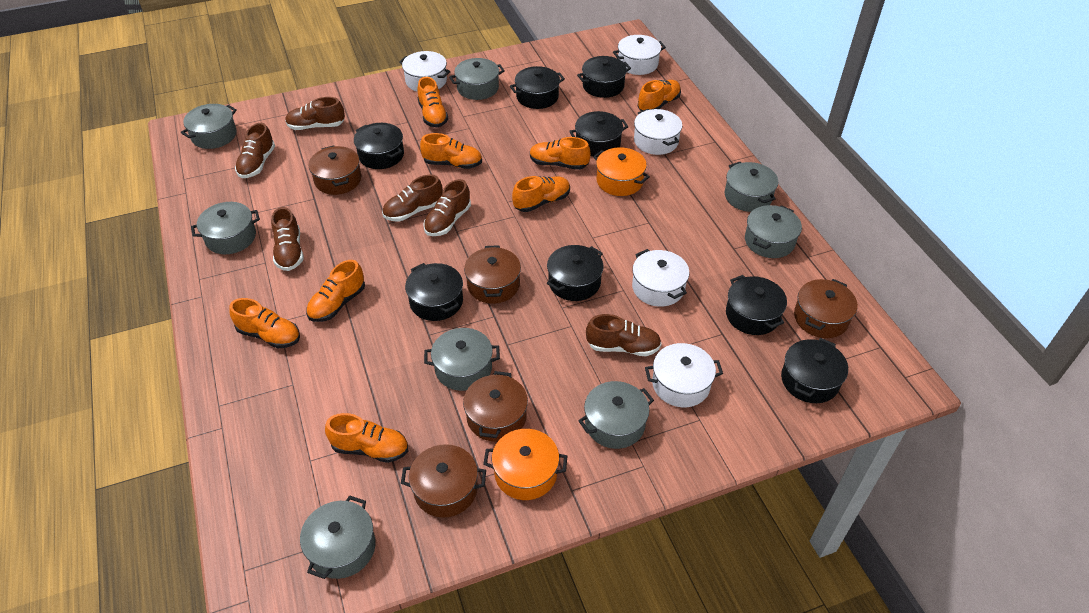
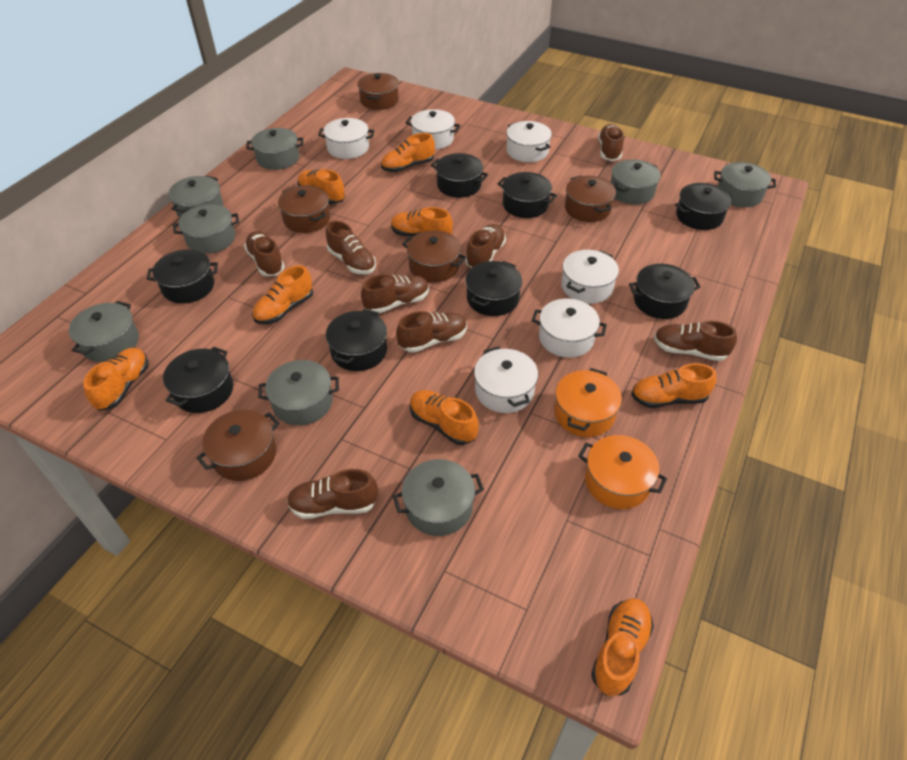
brown shoe: [235,123,275,178] [271,207,303,271] [285,97,345,130] [382,175,443,221] [423,179,471,236] [586,314,661,356] = 6 -> [244,231,285,276] [287,469,378,519] [326,221,376,274] [361,274,429,313] [396,311,467,353] [465,224,506,268] [598,124,624,161] [654,321,737,361] = 8
white pot: [399,51,451,92] [613,35,666,75] [632,249,690,307] [634,109,682,155] [645,343,723,407] = 5 -> [318,118,374,159] [406,109,460,150] [474,346,538,413] [506,121,552,162] [532,299,607,358] [561,250,619,304] = 6

